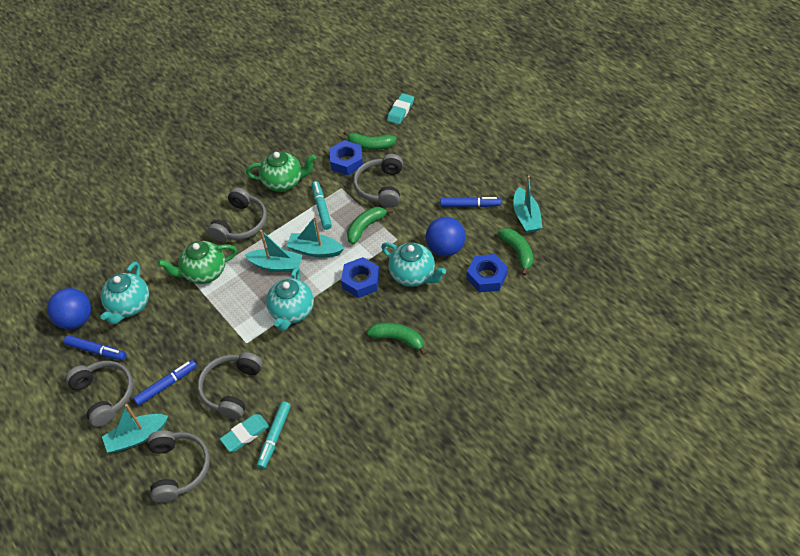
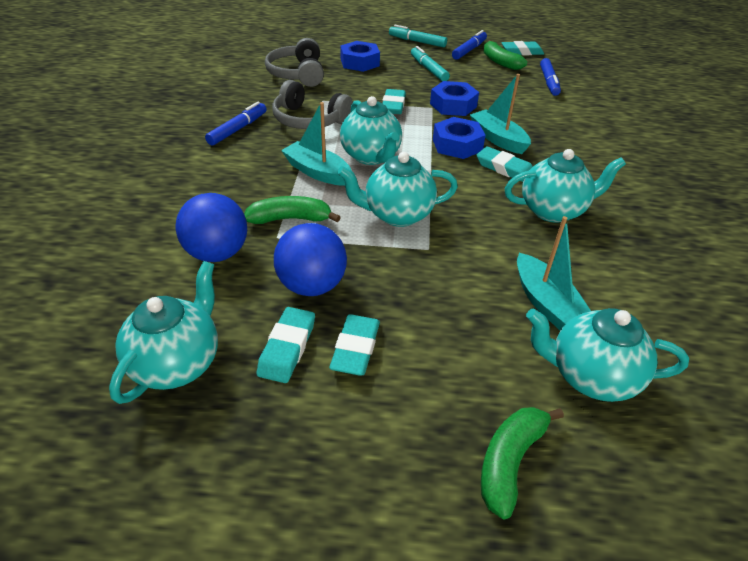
green banana: [343,130,396,150] [347,207,393,244] [367,322,427,355] [498,228,533,276] = 4 -> [244,196,341,224] [481,407,564,520] [483,40,527,70] = 3
green teapot: [157,241,237,284] [246,151,316,192] = 2 -> none = 0
grey headphones: [66,361,133,427] [148,430,210,503] [198,352,263,419] [208,187,267,242] [353,154,403,208] = 5 -> [265,38,324,87] [272,80,353,129] = 2
turquoise boat: [102,404,168,453] [245,230,302,272] [287,216,344,257] [513,175,543,233] = 4 -> [281,102,352,186] [470,74,531,154] [517,216,591,331] = 3
turquoise eraser: [220,414,270,452] [387,93,414,125] = 2 -> [257,307,315,383] [329,314,380,376] [382,89,406,114] [477,146,533,182] [501,41,544,55] = 5
turquoise teapot: [100,262,149,325] [266,267,314,331] [381,242,446,287] = 3 -> [109,261,218,404] [337,152,458,227] [340,96,402,165] [505,149,626,223] [526,308,689,402] = 5

